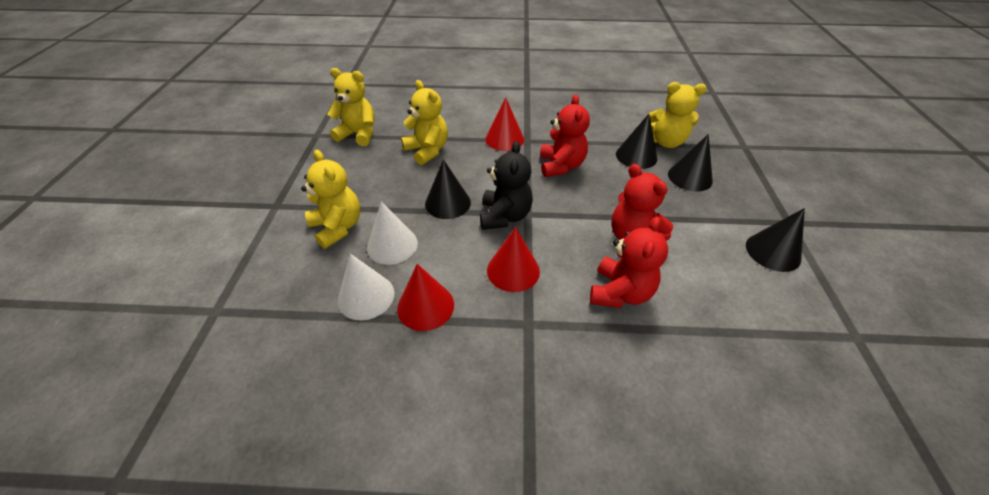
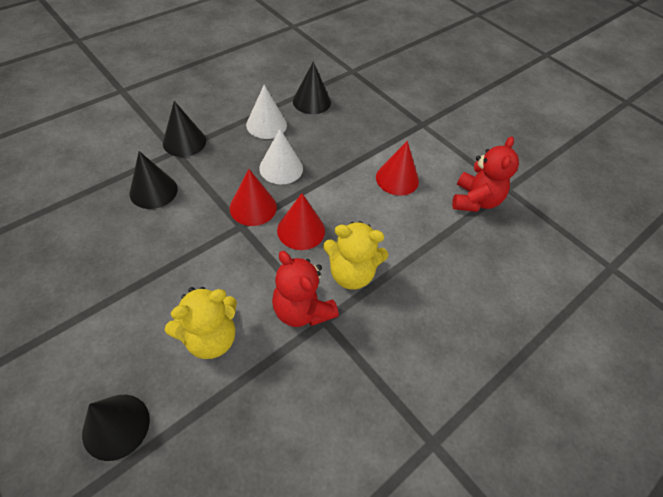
black teddy bear: [480,141,533,230] = 1 -> none = 0
red teddy bear: [540,94,590,177] [590,216,668,308] [611,164,673,241] = 3 -> [272,251,339,327] [452,136,519,212] = 2
yellow teddy bear: [301,150,360,249] [327,68,374,146] [401,80,448,165] [647,82,707,148] = 4 -> [165,287,237,359] [323,221,388,290] = 2

